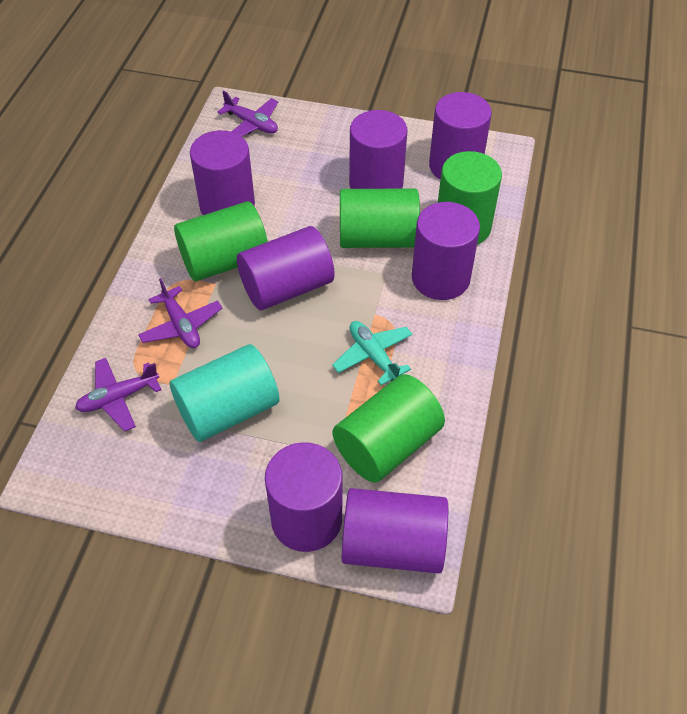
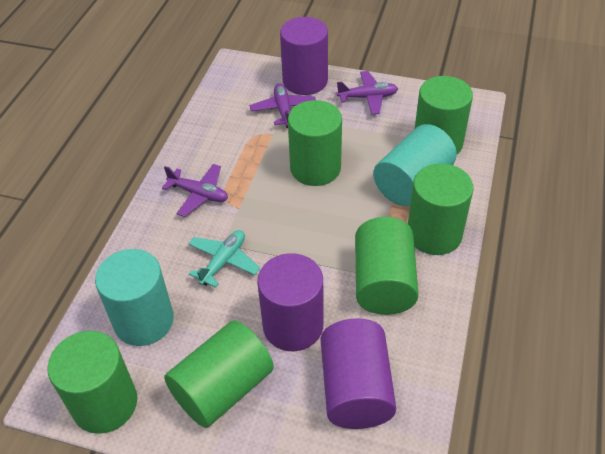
green cylinder: [174,201,268,281] [333,374,445,483] [340,188,420,248] [438,151,502,245] = 4 -> [47,331,137,434] [164,320,274,428] [288,100,342,186] [355,217,419,315] [408,163,474,255] [415,76,473,154] = 6
purple cylinder: [190,130,255,215] [237,226,335,310] [265,442,342,552] [342,488,448,574] [349,110,407,189] [412,202,480,300] [429,92,492,179] = 7 -> [257,253,323,351] [280,17,328,95] [321,318,396,429] = 3
turquoise cylinder: [170,344,280,442] = 1 -> [95,249,174,346] [373,124,457,206] = 2

